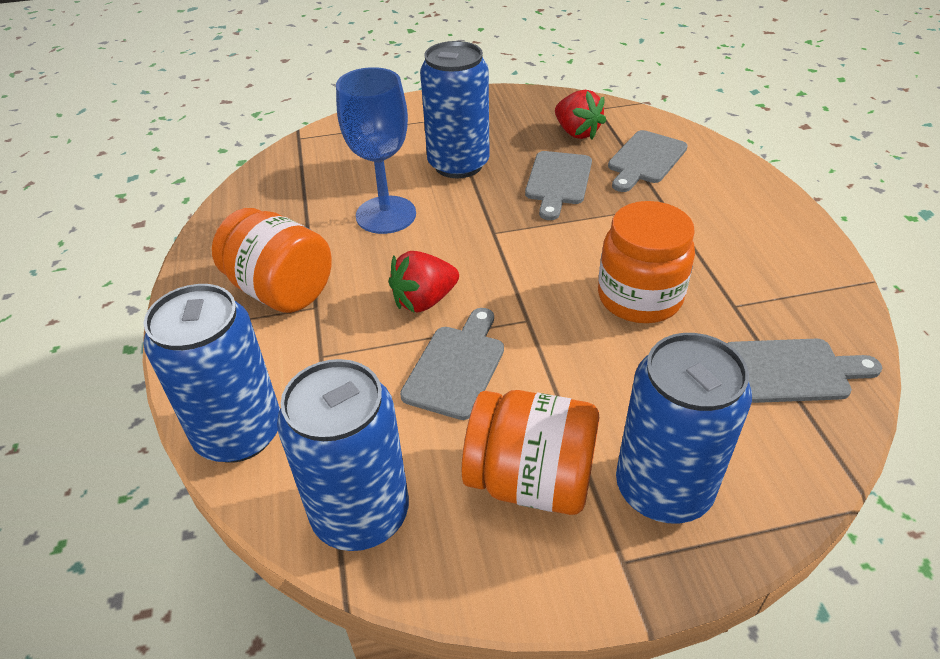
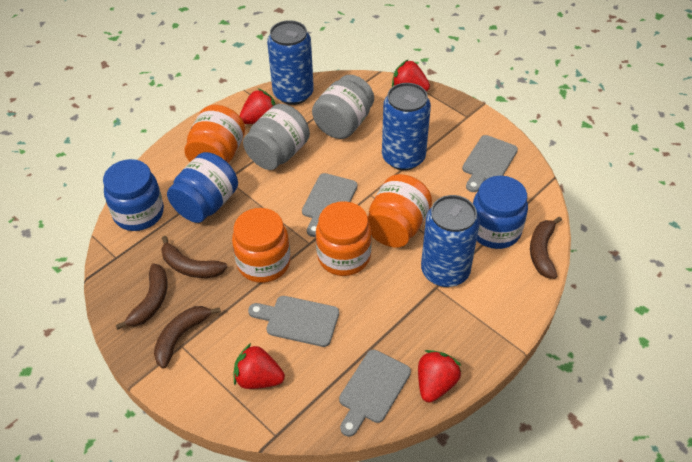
blue can: [143,284,280,463] [277,359,409,551] [420,41,490,178] [616,333,752,524] = 4 -> [267,20,314,105] [382,83,431,170] [421,195,480,287] = 3
blue goblet: [336,67,416,234] = 1 -> none = 0
blue jar: none = 0 -> [103,159,164,231] [167,152,238,223] [473,176,528,249] = 3
brown banana: none = 0 -> [116,264,167,330] [154,306,221,369] [161,236,227,278] [530,216,562,279] = 4
grey jar: none = 0 -> [243,104,310,170] [312,75,374,139] = 2
orange jar: [212,208,331,313] [462,390,599,515] [598,201,695,323] = 3 -> [184,105,245,163] [232,208,290,283] [316,201,372,276] [368,174,432,248] = 4
red strawberry: [389,251,459,313] [555,90,606,139] = 2 -> [234,343,285,389] [240,88,276,124] [392,59,430,92] [418,350,461,402] = 4

